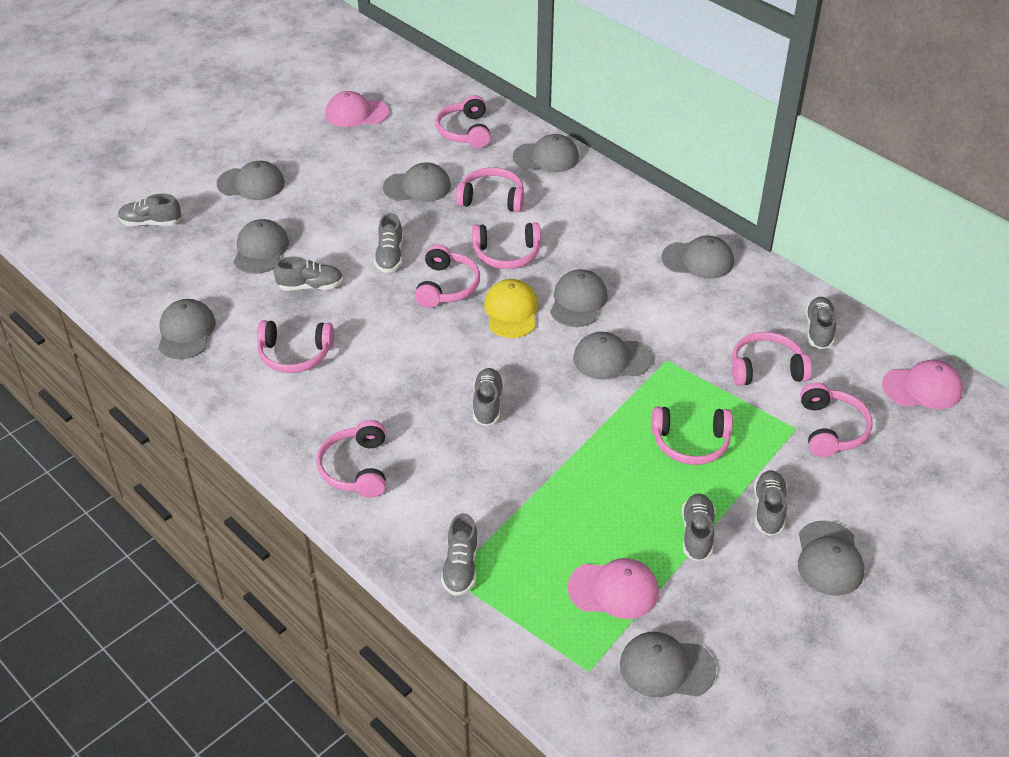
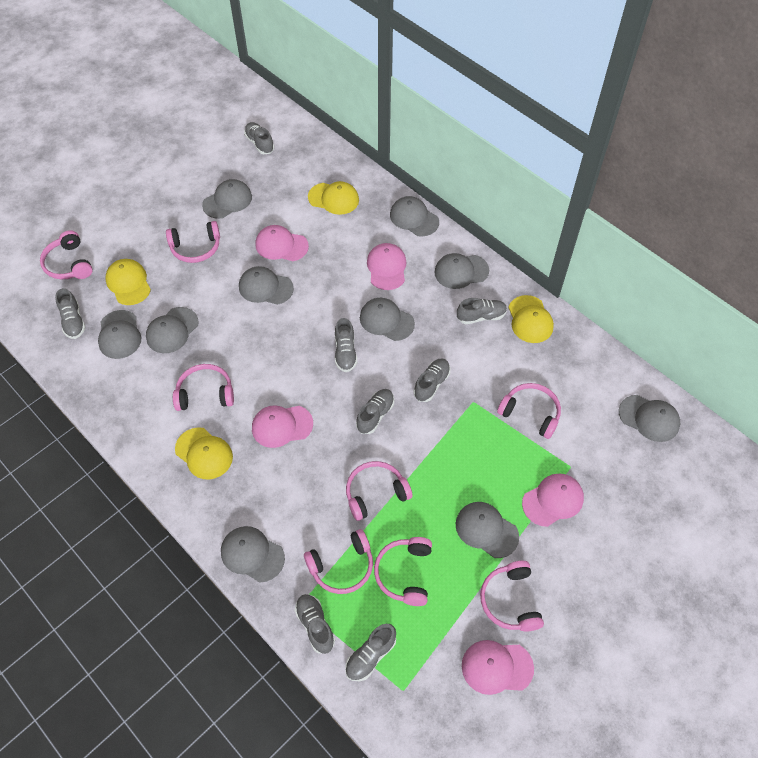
pink cap: [326,91,389,127] [568,558,659,619] [882,360,963,409] = 3 -> [252,405,313,448] [256,225,309,261] [367,243,406,290] [462,640,534,695] [522,474,584,527] = 5
pink headphones: [257,320,334,373] [316,420,386,498] [415,244,480,308] [435,95,491,148] [456,167,524,212] [472,223,541,269] [652,407,733,465] [732,332,812,386] [800,382,873,457] = 9 -> [40,230,93,279] [166,221,220,263] [173,364,234,411] [304,529,373,594] [346,461,413,521] [374,537,432,606] [480,561,544,632] [497,383,561,439] = 8
yellow cap: [484,279,538,338] = 1 -> [105,259,151,305] [175,427,233,480] [308,181,359,215] [508,295,554,343] = 4

